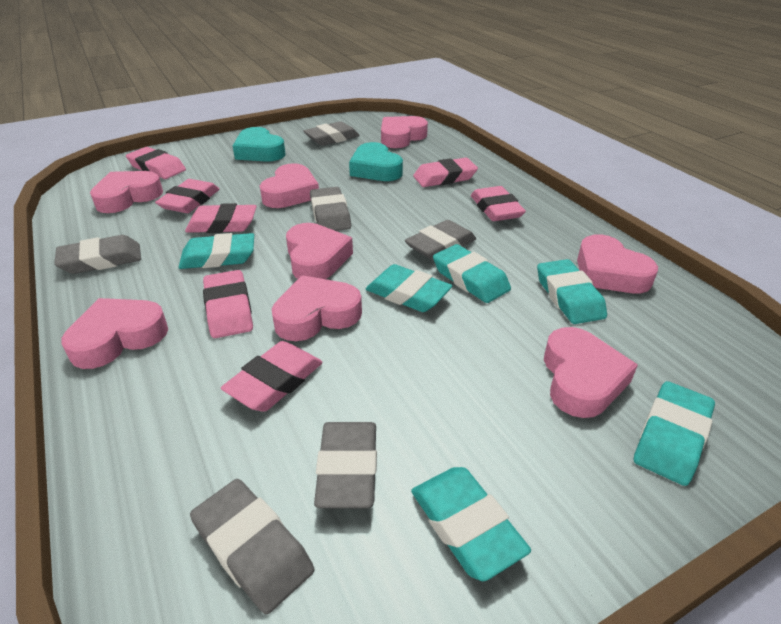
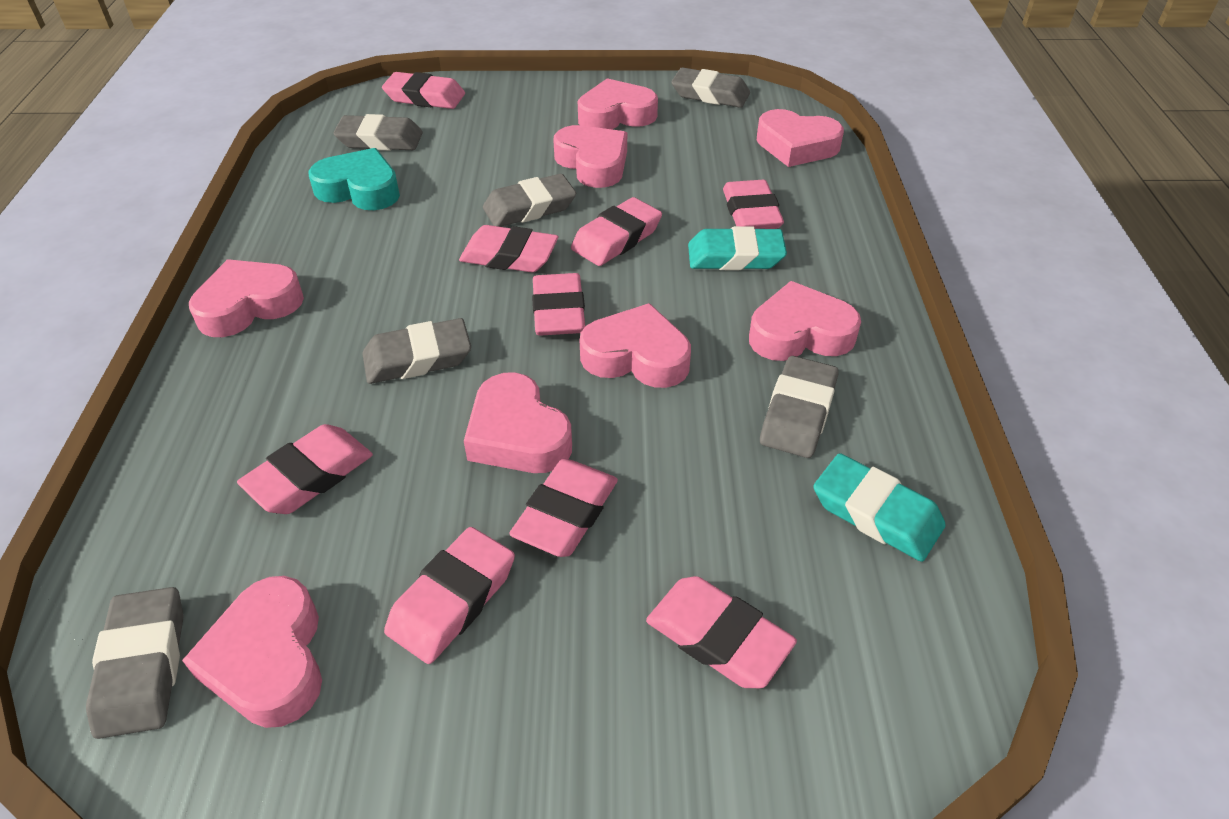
pink eraser: [126,147,186,179] [155,179,219,213] [185,203,257,233] [203,270,253,338] [221,341,323,412] [413,158,478,187] [471,186,526,221] = 7 -> [237,424,373,514] [382,72,465,109] [384,527,515,664] [459,225,558,272] [509,459,618,557] [532,273,585,336] [571,197,662,266] [646,576,797,688] [723,180,784,229] = 9
turquoise eraser: [179,233,254,269] [366,264,452,312] [411,467,531,581] [433,244,511,303] [537,259,607,324] [634,381,715,486] = 6 -> [688,226,787,270] [813,453,946,562] = 2
turquoise heart: [233,127,286,162] [349,142,403,181] = 2 -> [308,148,400,210] = 1

